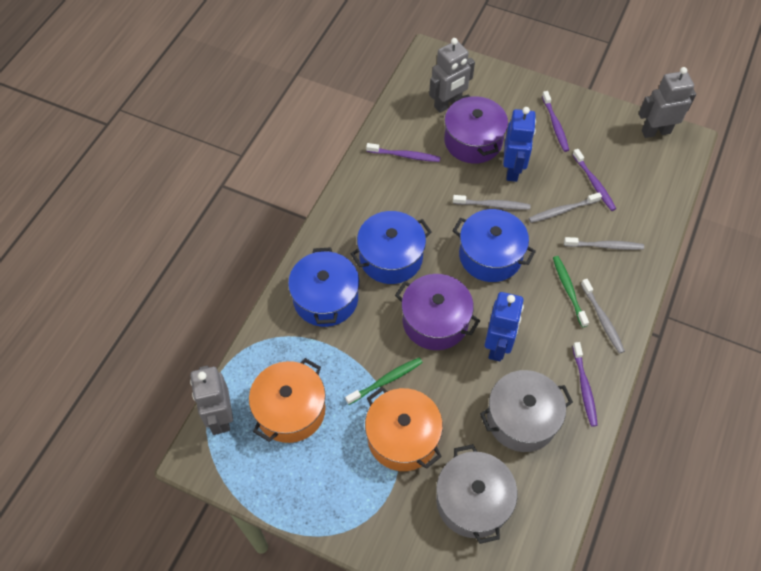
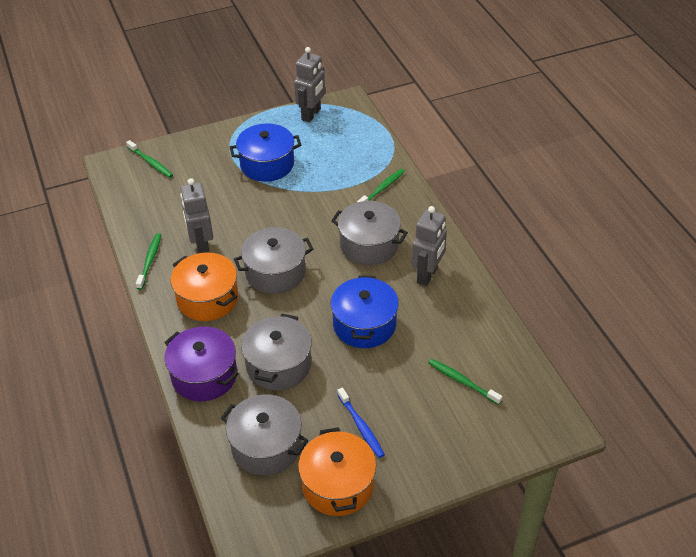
blue pot: [288,247,359,327] [351,211,432,284] [453,209,536,282] = 3 -> [230,123,301,182] [331,275,399,348] = 2
blue robot: [484,292,524,361] [503,107,536,182] = 2 -> none = 0
blue toothbrush: none = 0 -> [337,387,385,458] = 1
green toothbrush: [345,358,423,405] [553,256,589,327] = 2 -> [126,140,173,178] [136,233,161,290] [357,169,405,202] [429,359,502,405] = 4
grey pot: [436,444,517,544] [480,370,573,452] = 2 -> [221,395,308,476] [234,227,313,294] [241,314,312,390] [331,201,408,265] = 4
grey toothbrush: [453,195,530,210] [529,192,602,223] [564,237,644,250] [581,279,625,354] = 4 -> none = 0
purple pot: [395,274,480,350] [444,94,508,164] = 2 -> [164,326,239,401] = 1
purple toothbrush: [366,143,441,162] [542,91,569,152] [572,149,616,211] [572,342,598,427] = 4 -> none = 0

